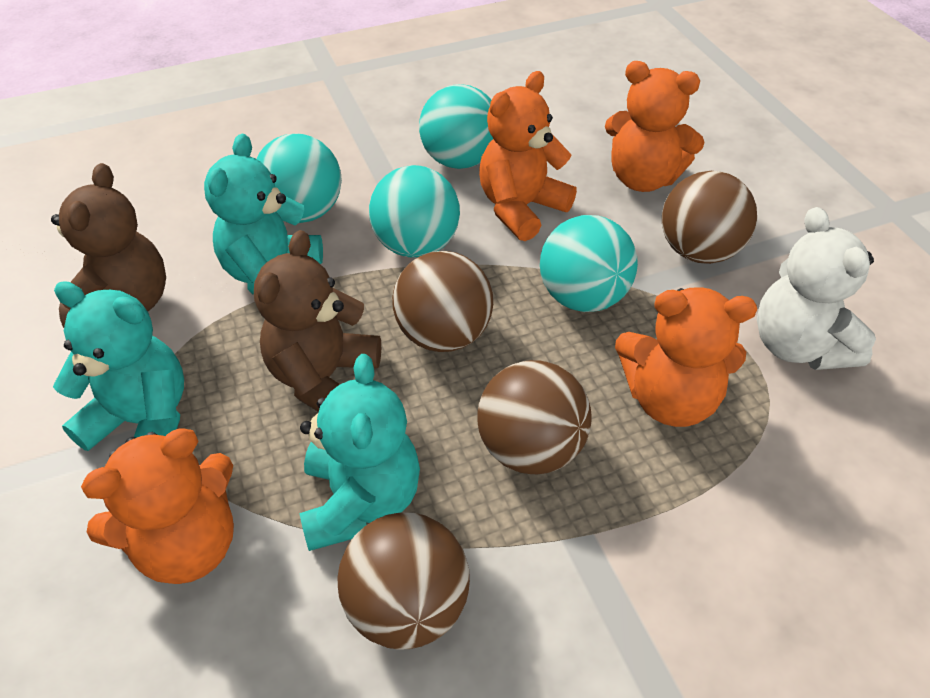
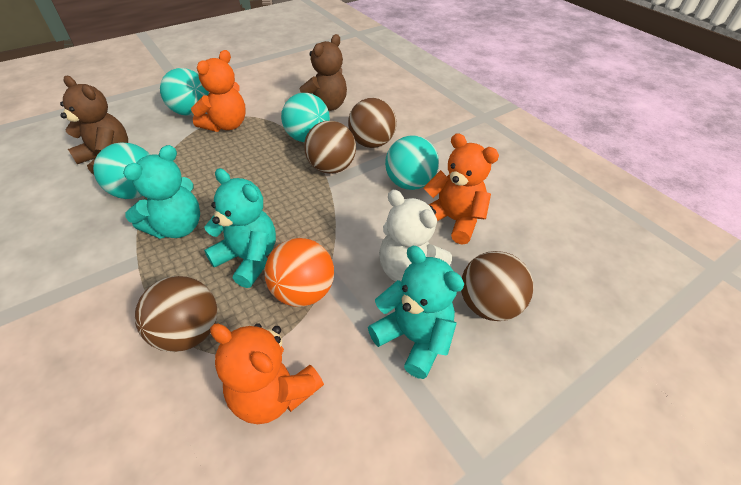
orange ball: none = 0 -> [264,238,334,307] = 1
orange teddy bear: [81,428,234,584] [479,71,577,241] [605,61,705,192] [615,287,757,427] = 4 -> [191,50,246,132] [210,323,324,424] [423,133,499,245] = 3

